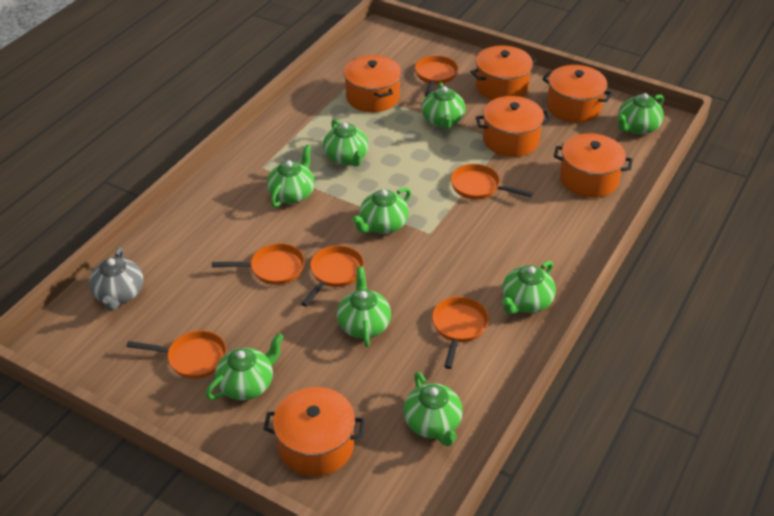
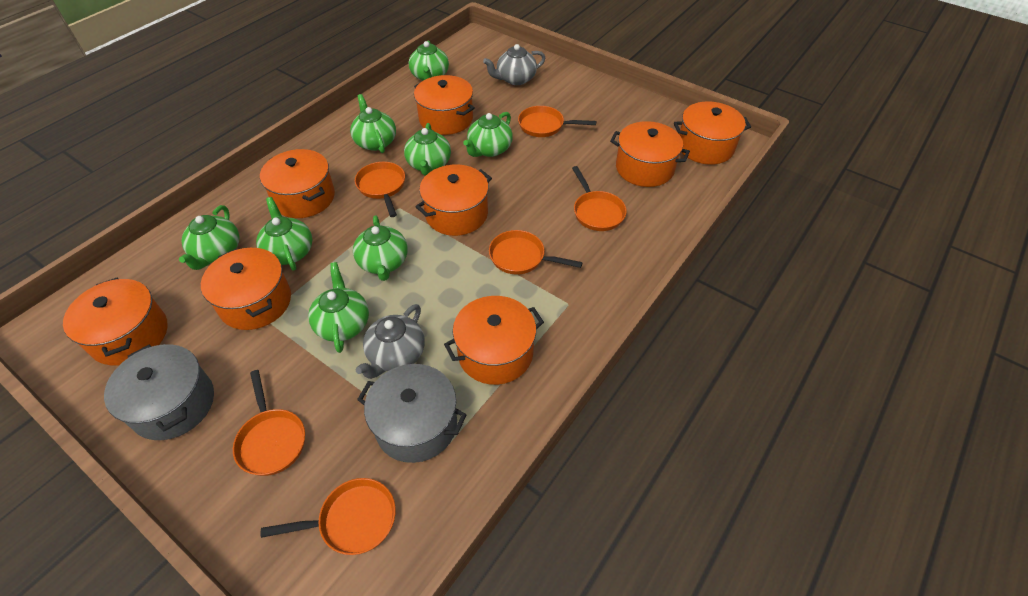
green teapot: [206,333,284,400] [267,145,315,207] [323,119,369,167] [337,266,391,347] [352,187,411,234] [403,372,463,446] [422,82,465,130] [502,261,556,314] [617,93,664,135] = 9 -> [179,205,239,270] [256,197,312,271] [308,262,369,353] [350,94,396,153] [353,215,408,281] [404,123,451,176] [409,41,449,81] [463,112,513,157] = 8
grey pot: none = 0 -> [104,344,214,440] [357,364,467,463] = 2
grey teapot: [89,247,143,311] = 1 -> [356,304,425,379] [483,44,545,85] = 2
orange pot: [263,387,365,477] [344,55,401,112] [471,46,537,100] [476,96,551,157] [542,65,613,123] [554,133,633,198] = 6 -> [63,278,168,366] [201,248,291,330] [260,149,335,218] [414,75,475,135] [415,165,492,236] [444,296,544,385] [610,121,690,187] [674,102,751,165] = 8

